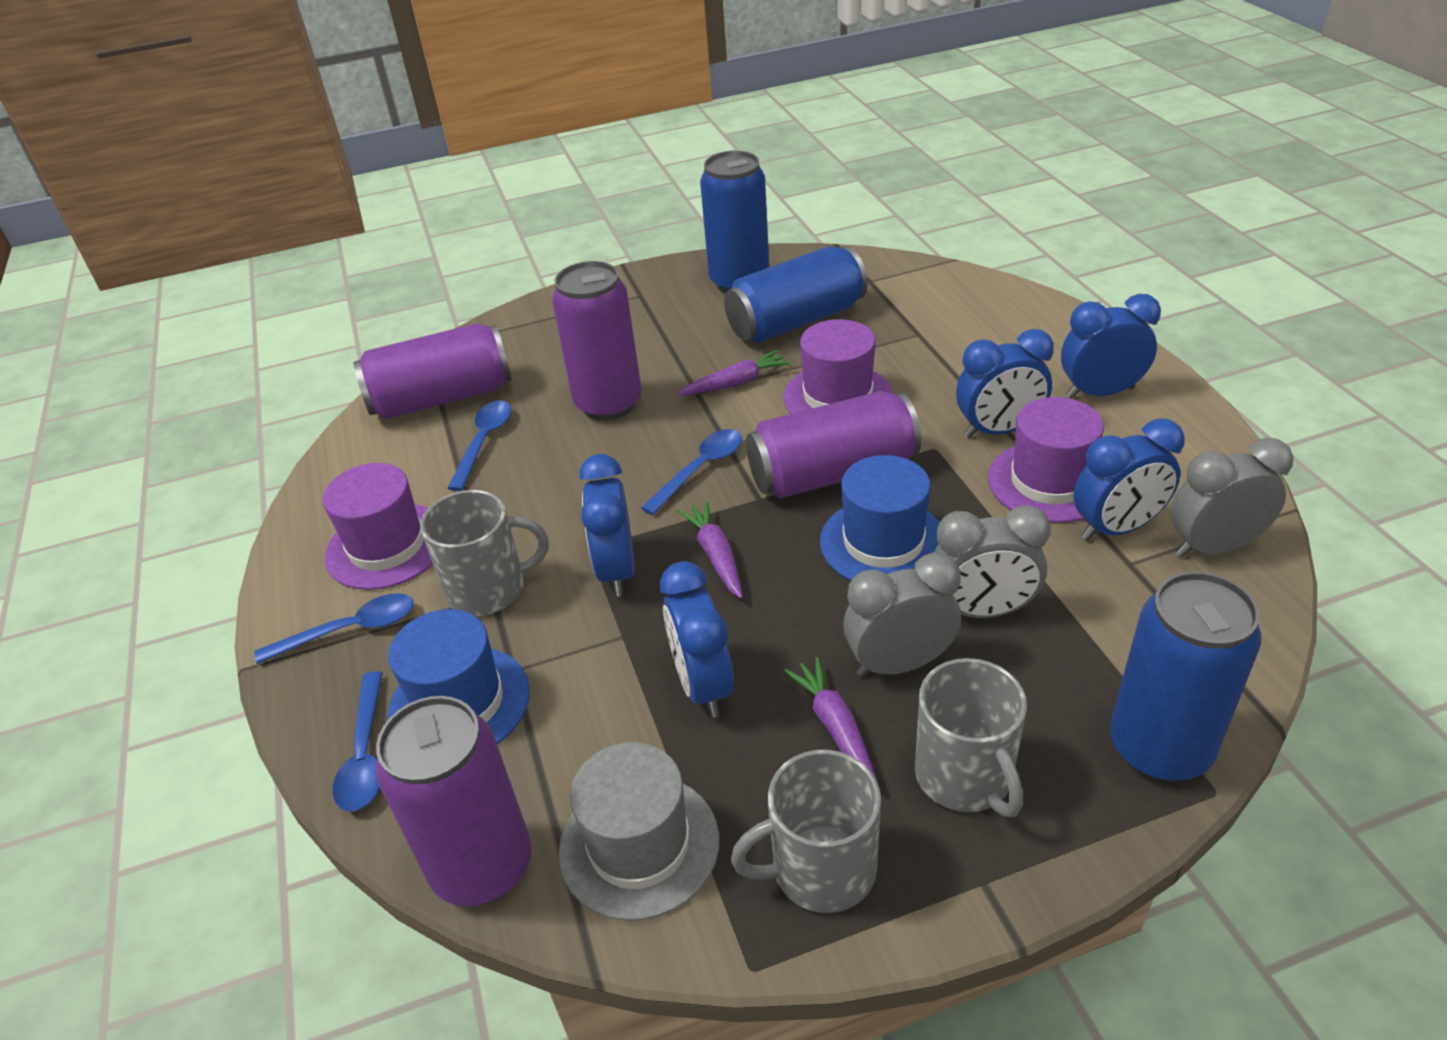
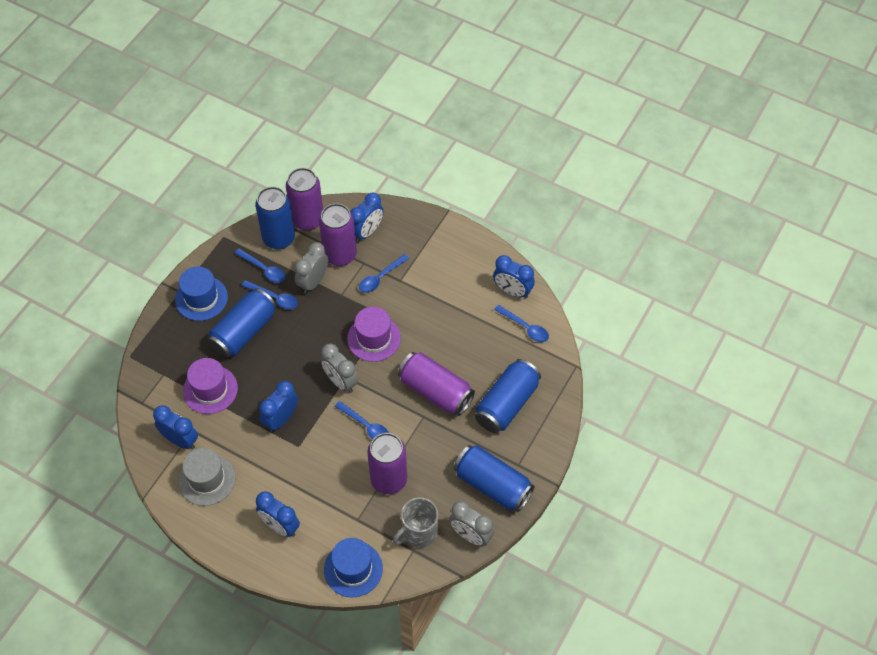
blue can: [700,151,769,293] [724,246,867,343] [1110,572,1261,782] = 3 -> [207,288,277,358] [255,187,295,250] [454,445,535,512] [475,359,541,433] = 4
blue spoon: [254,593,414,664] [333,671,383,811] [447,400,511,491] [641,429,742,515] = 4 -> [235,248,285,283] [242,280,298,310] [335,401,389,439] [359,254,409,293] [494,305,549,342] = 5
grey mug: [420,490,549,616] [731,750,881,913] [915,658,1027,817] = 3 -> [393,497,438,548] = 1
purple carrot: [678,350,791,396] [678,501,743,599] [784,657,877,780] = 3 -> none = 0
purple hat: [323,463,433,590] [783,319,893,414] [988,397,1104,523] = 3 -> [183,358,238,414] [347,307,401,362] = 2

